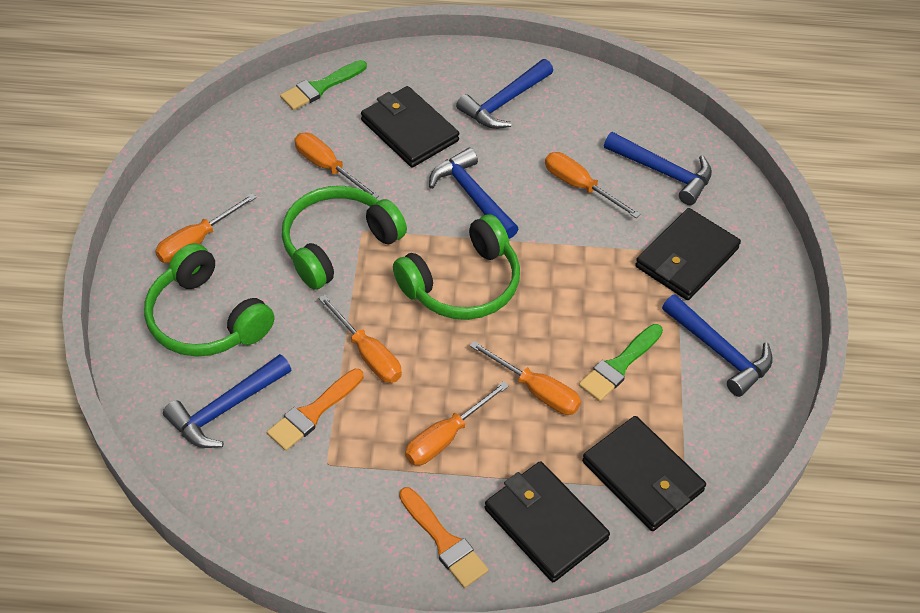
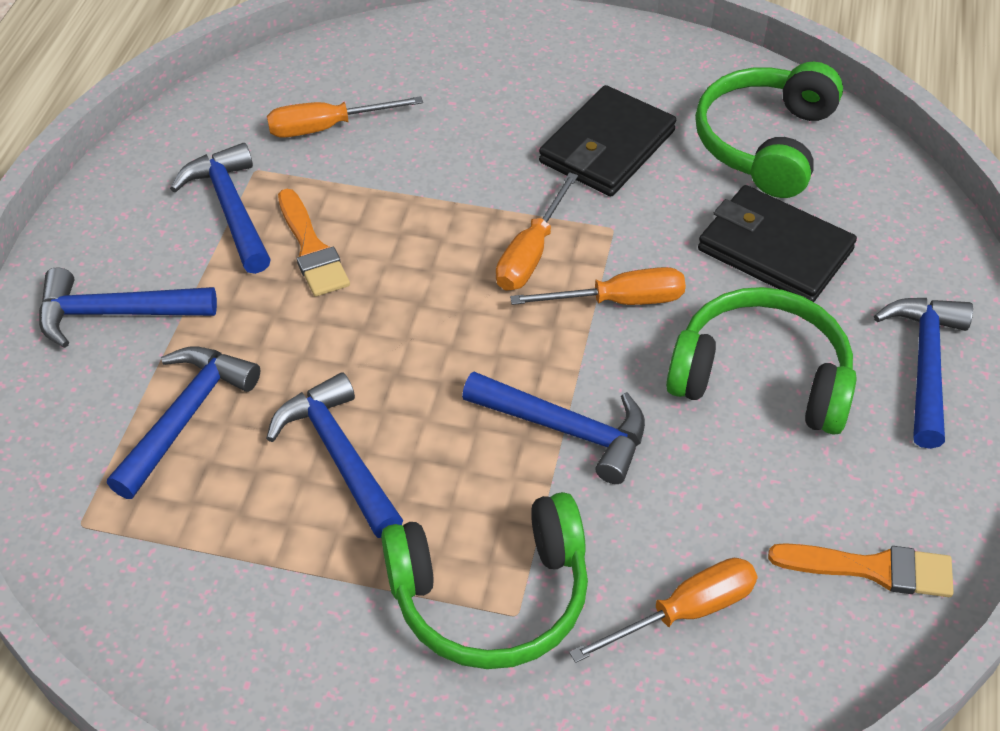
black wallet: [361,86,459,168] [485,461,610,582] [582,416,706,531] [635,208,741,300] = 4 -> [539,85,676,196] [698,185,857,302] = 2
blue hammer: [163,354,292,448] [429,148,518,239] [456,59,553,129] [604,132,712,205] [662,294,773,397] = 5 -> [39,267,217,348] [107,346,260,499] [170,143,271,274] [266,372,403,538] [462,372,645,484] [874,298,973,449] = 6
green brush: [280,60,367,110] [579,324,663,401] = 2 -> none = 0
orange screwdriver: [155,193,257,263] [294,132,379,198] [318,295,402,383] [405,381,509,465] [470,341,581,415] [545,152,641,218] = 6 -> [267,96,423,138] [496,172,578,291] [510,267,686,305] [569,558,758,663] = 4

